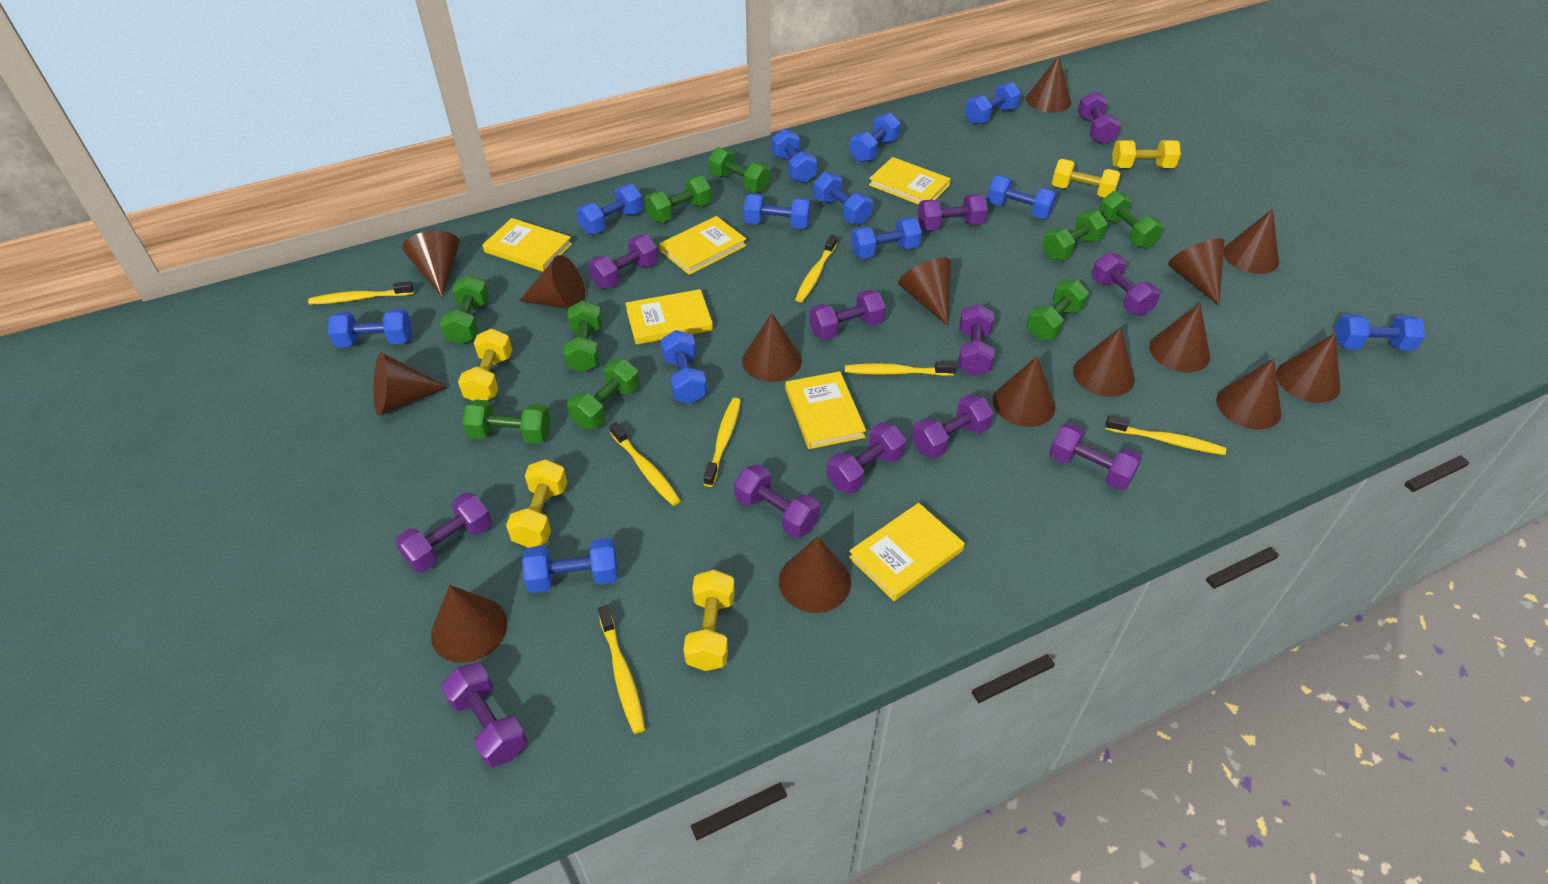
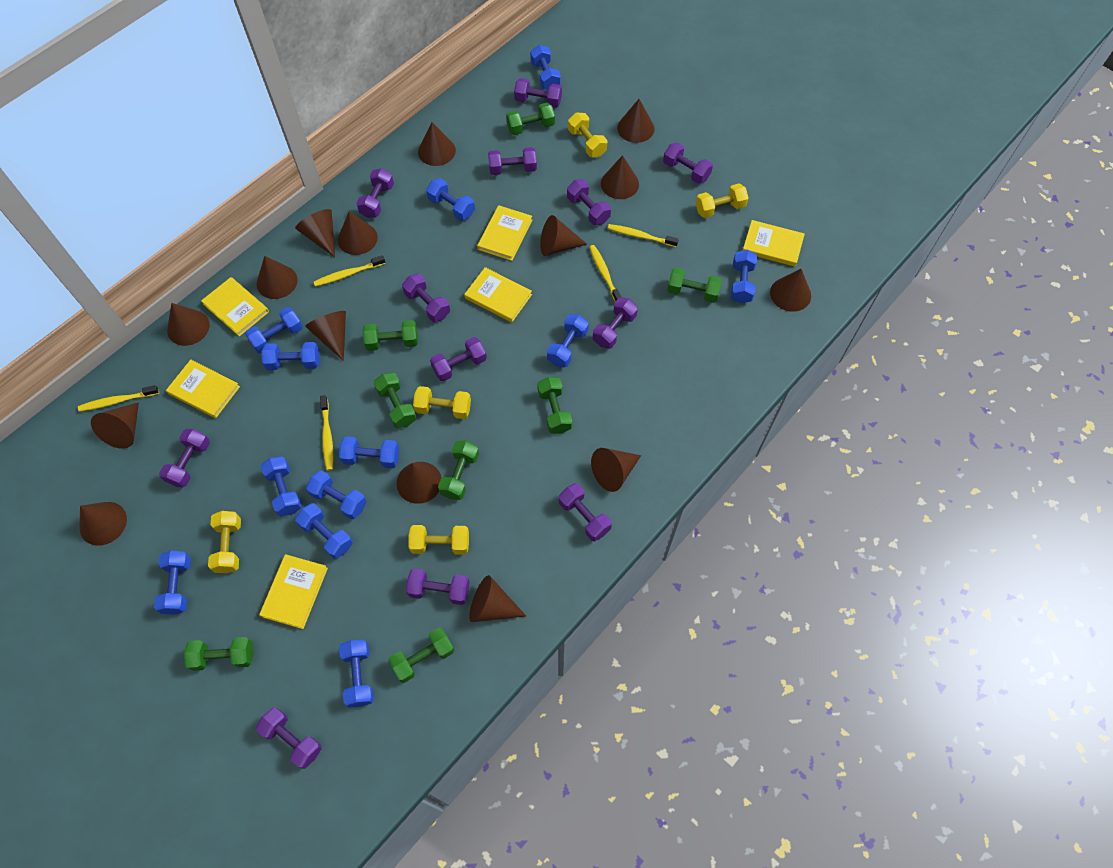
green dumbbell: [440,275,489,345] [462,399,551,444] [563,300,602,372] [567,359,640,429] [645,176,711,222] [708,147,770,193] [1026,280,1089,340] [1042,211,1108,260] [1099,191,1164,249] = 9 -> [184,637,254,671] [363,320,418,351] [374,372,417,428] [388,628,454,683] [438,441,479,500] [506,103,555,135] [537,377,572,434] [667,268,722,303] = 8
yellow toothbrush: [308,281,414,305] [598,605,645,734] [609,422,681,506] [703,398,741,487] [795,235,837,302] [845,361,955,376] [1105,415,1226,455] = 7 -> [78,385,159,412] [314,255,385,287] [320,395,334,471] [589,245,621,302] [607,224,679,247] = 5

